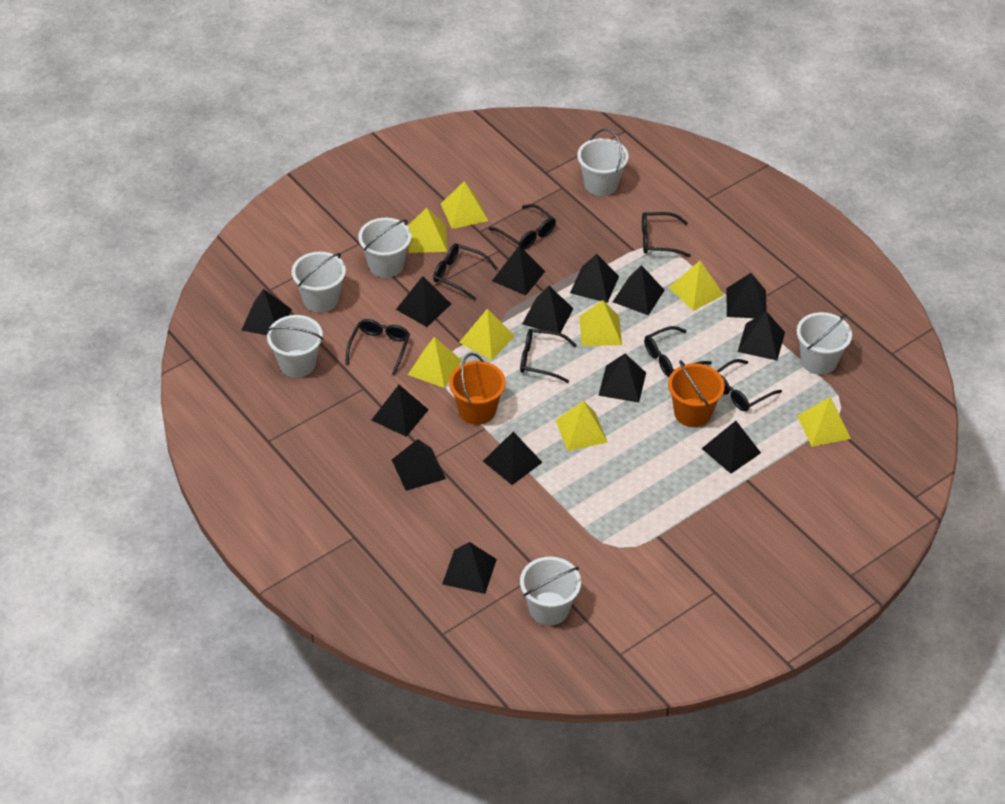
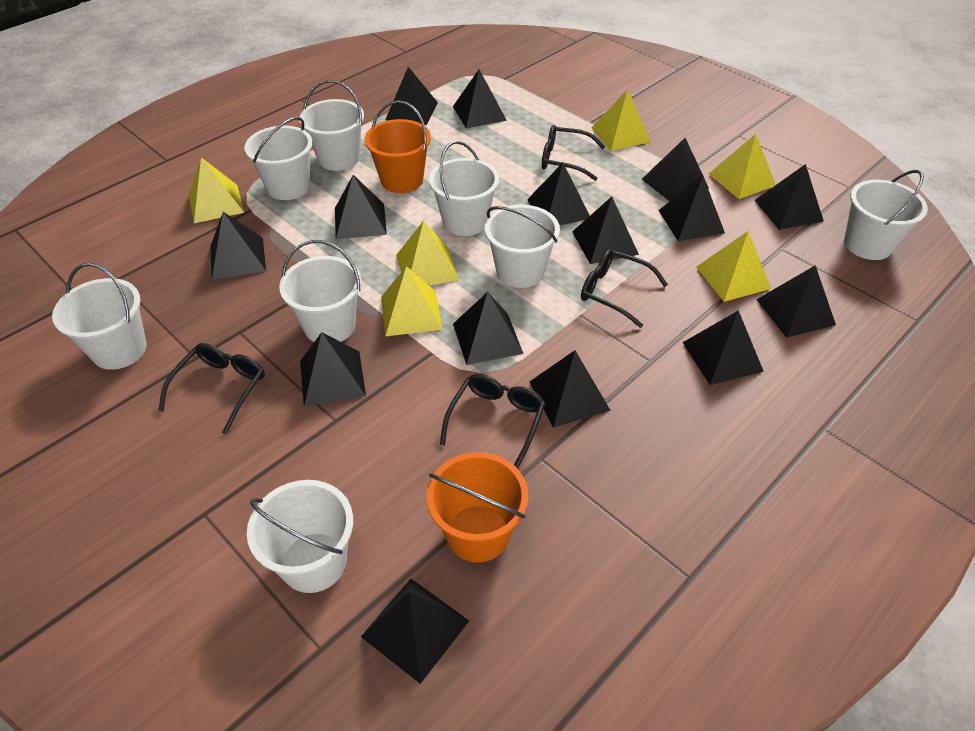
black glasses: [345,319,410,375] [433,244,498,300] [489,204,556,250] [520,329,577,383] [642,212,691,257] [644,326,712,377] [717,359,782,411] = 7 -> [158,343,265,434] [440,374,546,469] [542,125,605,181] [581,249,668,328] = 4
black pyramid: [241,289,292,335] [372,385,429,437] [392,439,446,491] [396,276,451,327] [442,542,497,594] [483,431,543,485] [492,245,545,296] [522,286,574,333] [570,254,619,303] [598,354,646,403] [613,265,665,316] [701,421,761,474] [726,273,767,318] [738,311,785,360] = 14 -> [211,212,266,280] [300,332,366,407] [335,175,387,239] [361,579,469,684] [385,67,438,125] [453,69,507,128] [453,292,523,365] [527,163,590,225] [530,350,611,428] [572,197,639,264] [642,138,709,201] [658,175,725,241] [682,310,764,385] [755,164,824,230] [756,265,836,338] = 15
white bucket: [266,315,323,378] [292,252,346,313] [358,218,411,278] [520,557,581,625] [577,129,629,196] [797,312,852,375] = 6 -> [52,263,147,370] [244,117,313,200] [247,480,353,593] [279,240,361,342] [300,80,364,171] [429,141,499,236] [485,205,560,288] [844,170,928,260] = 8
yellow pyramid: [408,208,447,253] [408,337,462,388] [441,181,488,229] [459,309,515,360] [556,401,608,451] [579,300,622,346] [669,261,724,311] [797,397,851,447] = 8 -> [189,157,244,223] [381,266,442,336] [396,220,459,286] [591,89,651,151] [696,231,771,302] [709,134,776,199] = 6

